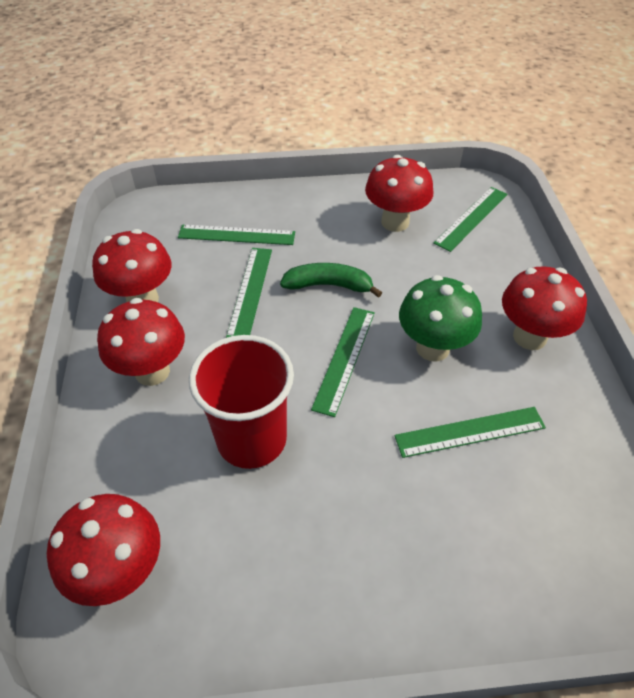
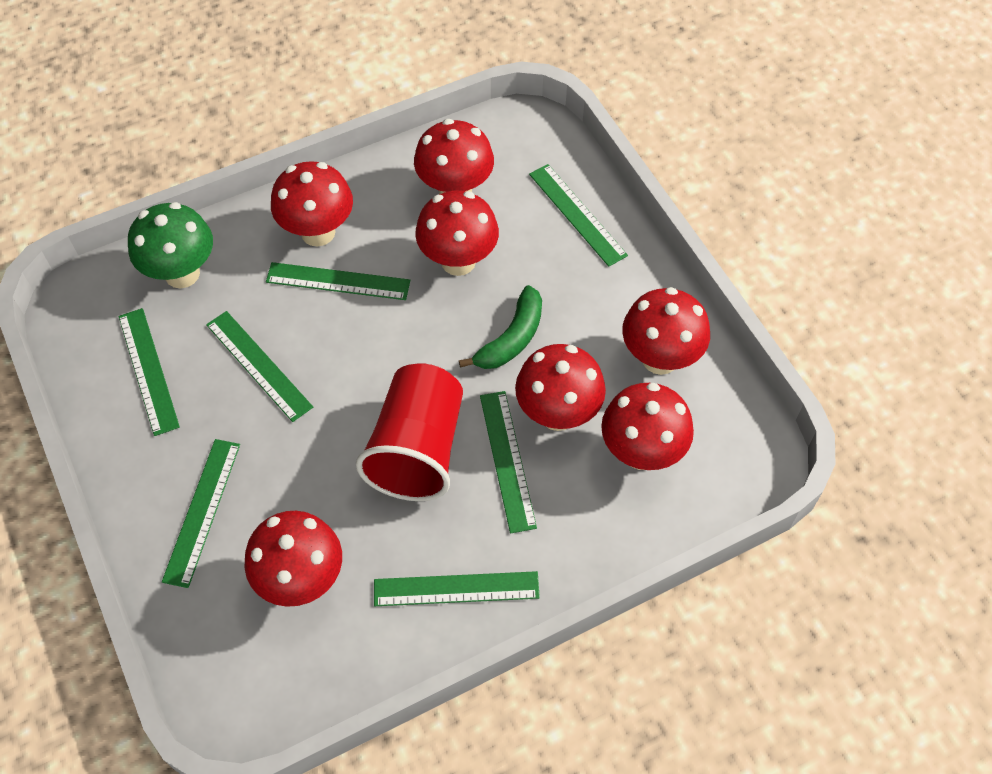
green ruler: [178,225,295,245] [226,248,272,338] [311,307,375,417] [394,407,546,458] [433,187,507,252] = 5 -> [118,308,180,436] [162,439,240,588] [206,311,313,422] [266,262,410,300] [374,571,540,606] [480,391,537,534] [529,164,628,267] = 7
red mushroom: [47,494,160,606] [92,229,171,302] [97,298,185,386] [365,155,434,232] [502,266,587,350] = 5 -> [244,511,342,607] [271,161,353,246] [414,119,494,194] [415,191,499,276] [515,344,606,431] [601,383,694,470] [622,287,710,375] = 7

